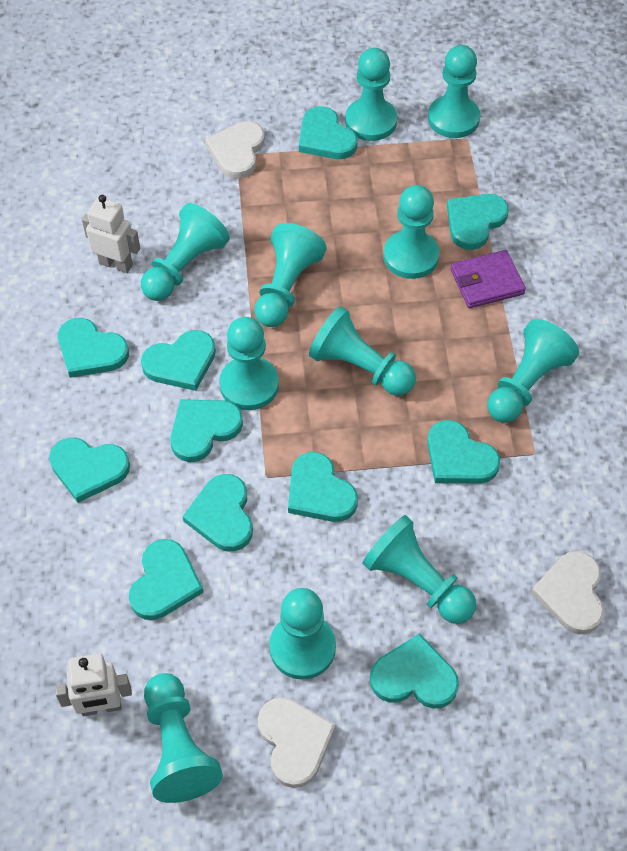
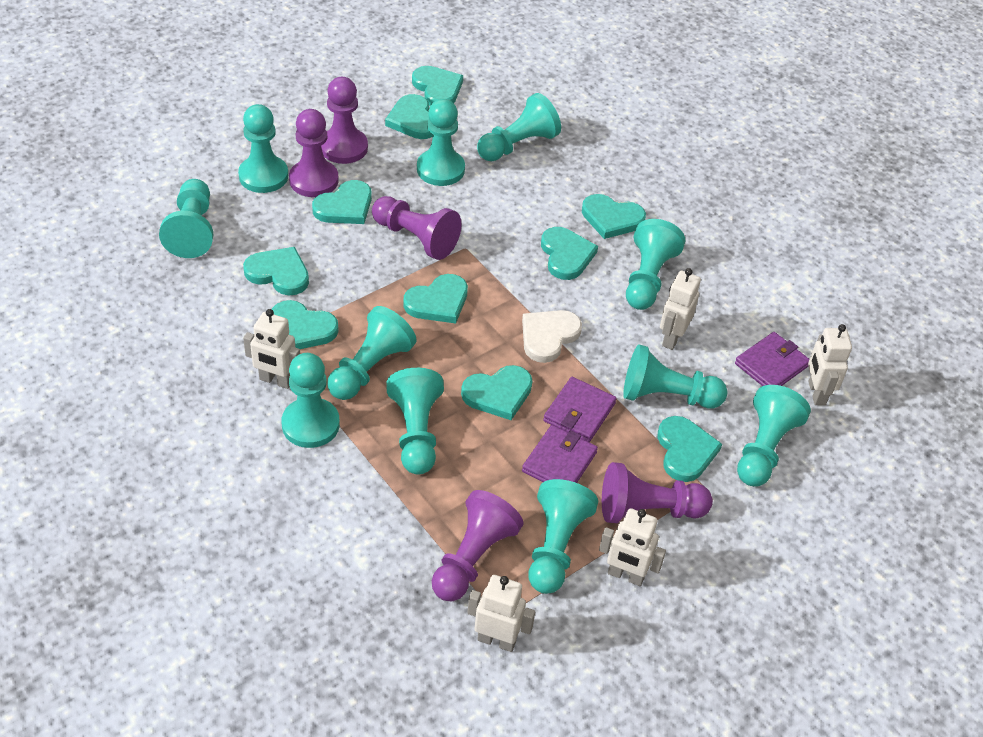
purple pawn: none = 0 -> [289,109,339,197] [321,77,368,164] [372,196,461,260] [432,490,523,601] [602,462,713,523] = 5
purple wallet: [450,250,526,308] = 1 -> [522,425,598,483] [543,377,617,442] [735,332,810,386] = 3
turquoise heart: [49,438,130,503] [58,318,129,378] [129,539,204,620] [141,330,216,391] [170,399,243,462] [182,474,253,552] [288,452,358,522] [299,106,357,159] [370,633,459,709] [427,420,500,484] [447,194,509,250] = 11 -> [243,247,309,295] [272,300,339,349] [312,180,372,224] [385,94,433,139] [403,274,468,324] [412,66,463,105] [461,365,533,420] [541,227,598,280] [582,194,646,239] [657,416,722,482] = 10
white heart: [205,121,265,179] [258,697,336,788] [531,551,604,634] = 3 -> [522,310,582,363] = 1
white robot: [55,654,132,716] [82,195,140,273] = 2 -> [243,309,300,389] [467,575,535,652] [599,508,666,586] [660,268,701,350] [808,324,852,405] = 5

